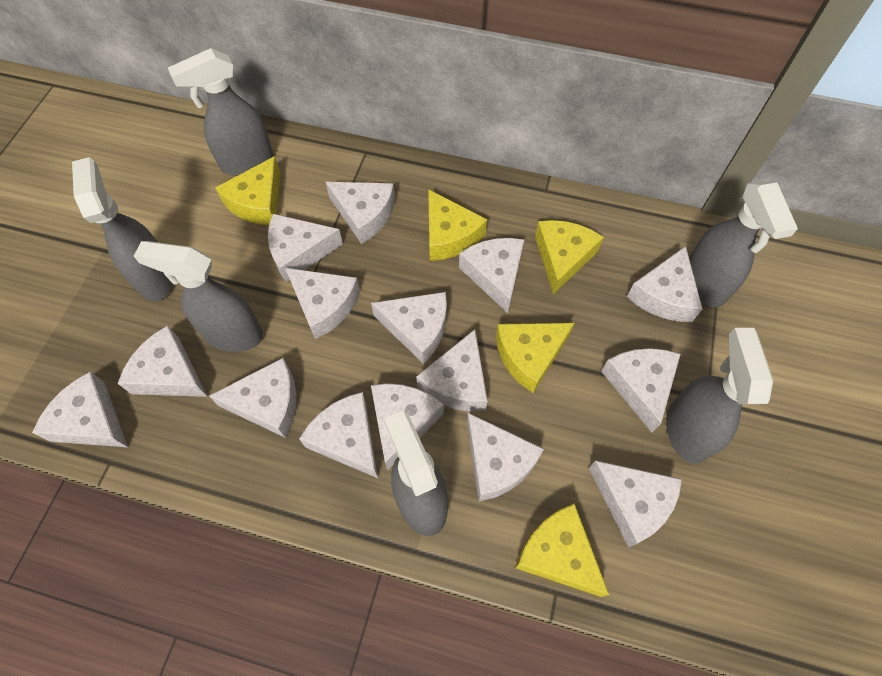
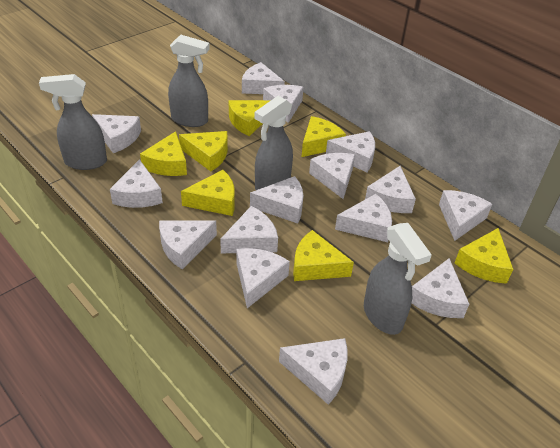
grey spray bottle: [72,157,173,301] [134,241,263,352] [168,48,273,176] [384,410,448,536] [666,328,773,464] [689,181,798,307] = 6 -> [39,74,107,170] [168,35,210,127] [254,96,293,190] [364,223,432,335] = 4
yellow cheese: [215,156,281,225] [428,189,487,261] [496,323,574,393] [515,504,609,597] [535,220,604,294] = 5 -> [140,131,187,176] [179,131,228,171] [181,170,235,216] [229,100,271,136] [293,230,354,281] [302,116,346,157] [455,228,513,284] = 7

